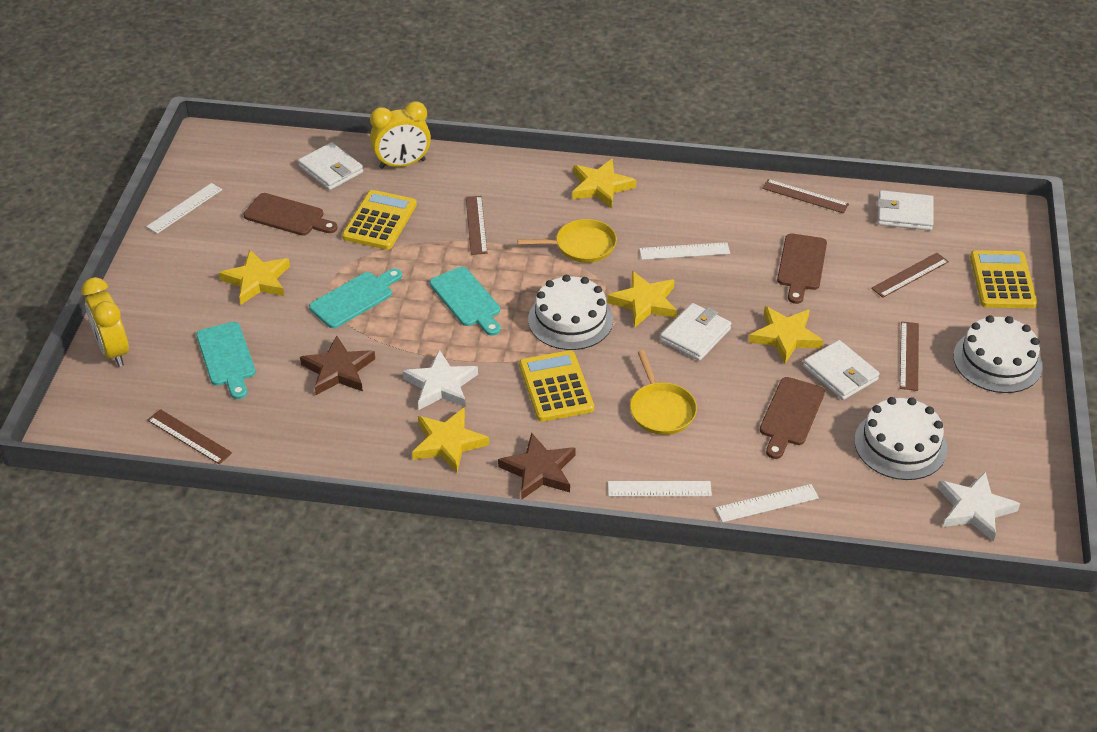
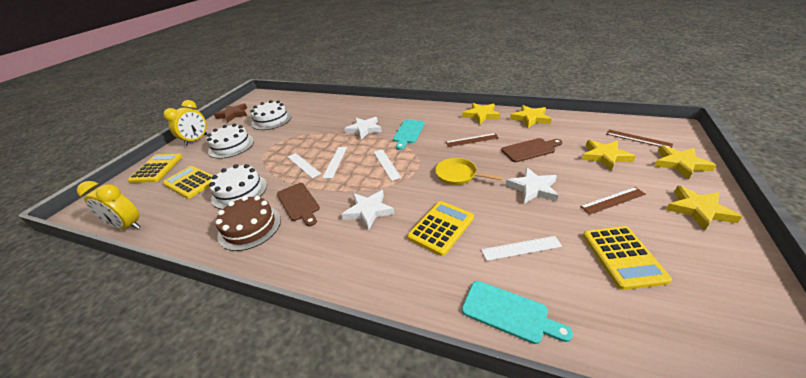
brown cake: none = 0 -> [215,196,281,251] = 1
brown cutting board: [244,193,338,236] [760,377,825,459] [777,233,827,304] = 3 -> [277,183,320,226] [501,138,562,162] = 2
brown ruler: [147,409,232,464] [466,196,488,255] [762,179,849,213] [871,253,949,298] [900,321,919,391] = 5 -> [446,133,499,147] [580,187,646,215] [606,130,673,148] = 3
brown star: [300,335,375,395] [498,433,576,499] = 2 -> [214,104,247,123] = 1
turquoise cutting board: [196,322,256,399] [309,268,402,328] [430,267,500,336] = 3 -> [393,120,425,150] [462,281,573,344] = 2
white star: [403,350,478,410] [938,471,1020,542] = 2 -> [341,190,395,230] [344,117,382,140] [506,167,558,204] = 3
white wallet: [298,142,363,190] [660,303,731,361] [803,340,880,400] [877,190,933,230] = 4 -> none = 0
yellow calculator: [342,190,417,250] [519,350,594,422] [970,250,1037,308] = 3 -> [128,154,183,183] [163,166,213,199] [407,201,474,256] [583,226,672,290] = 4
yellow pan: [518,219,617,263] [630,350,697,435] = 2 -> [435,158,503,185] = 1

